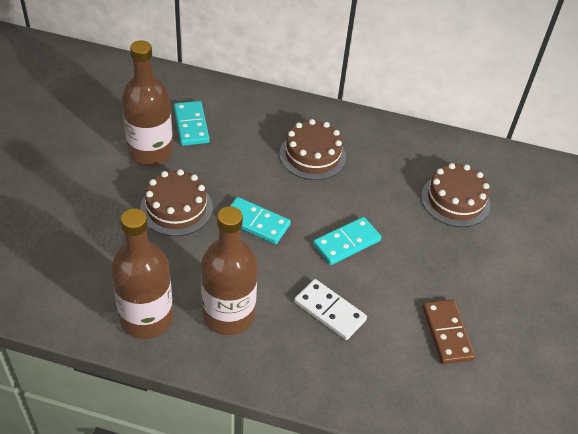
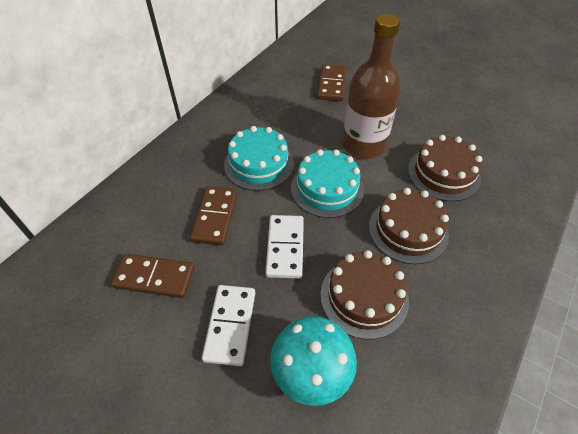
brown bottle: [111,208,173,339] [122,40,173,166] [201,206,258,335] = 3 -> [342,14,401,159] = 1
brown domino: [422,299,475,364] = 1 -> [111,254,194,298] [190,186,238,245] [317,64,347,101] = 3
turquoise cake: none = 0 -> [224,126,294,191] [291,149,364,218] = 2
turquoise domino: [174,101,210,146] [230,197,291,244] [313,217,381,265] = 3 -> none = 0
turquoise mushroom: none = 0 -> [270,316,357,406] = 1
white domino: [294,279,367,340] = 1 -> [202,285,255,366] [265,215,304,279] = 2

